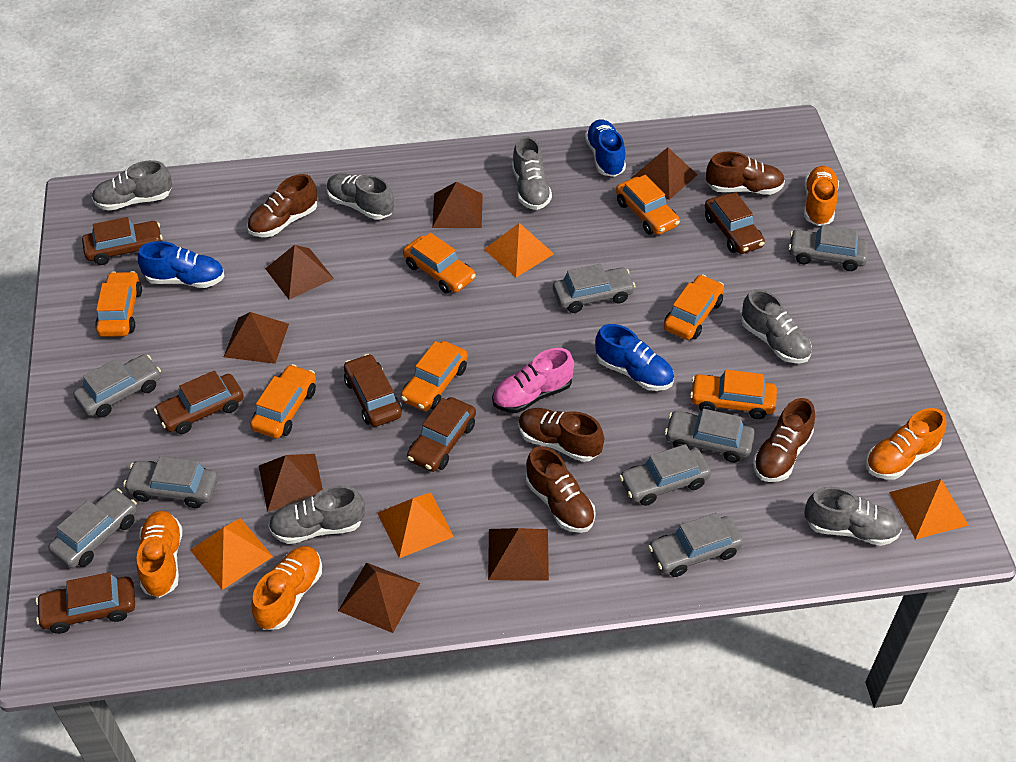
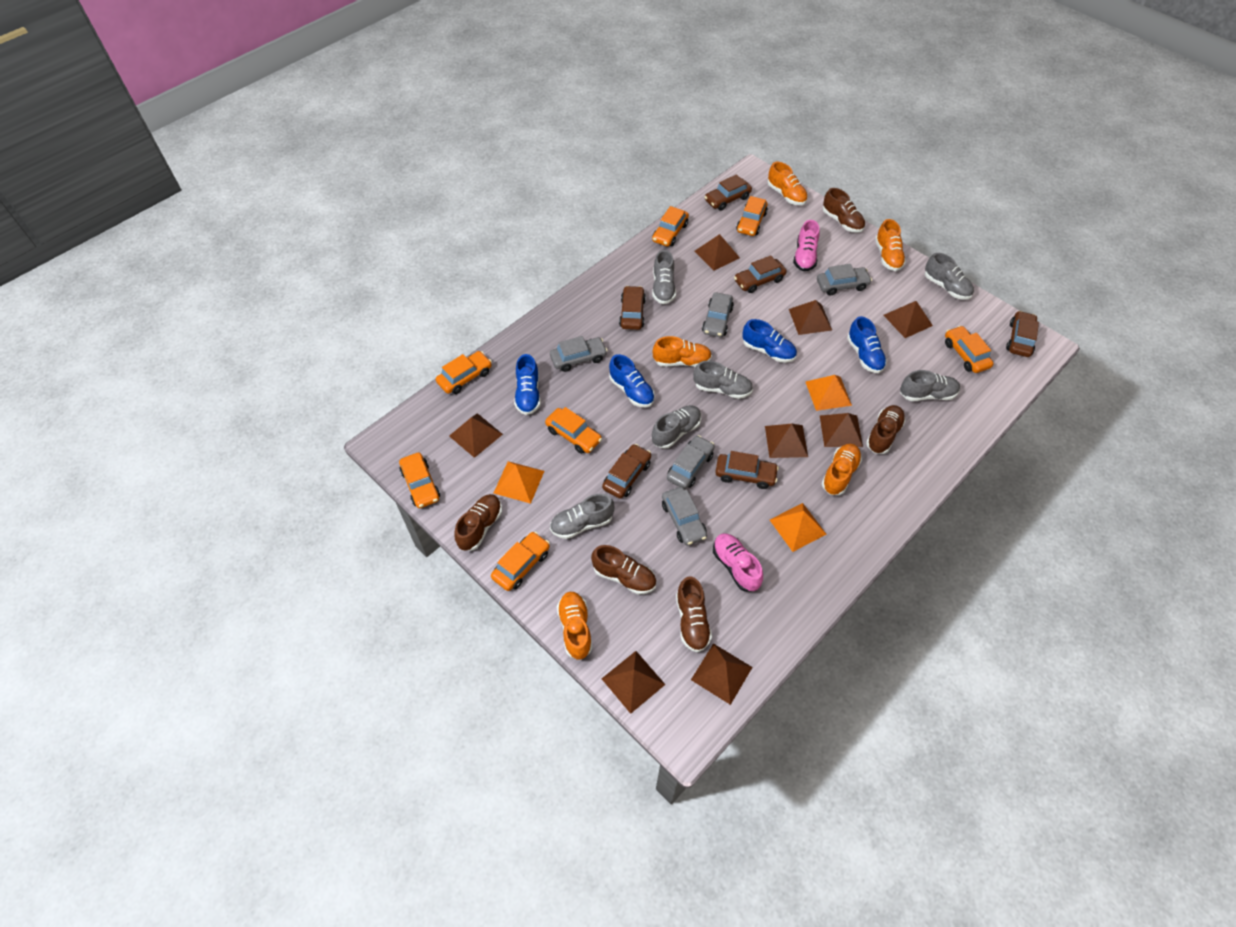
blue shoe: [138,241,224,288] [585,119,626,177] [595,324,674,391] = 3 -> [514,354,541,415] [609,354,655,407] [742,319,797,363] [847,316,887,373] = 4
brown pyramid: [224,312,289,364] [259,454,323,512] [265,245,334,300] [338,562,420,633] [432,181,483,228] [488,528,549,581] [632,147,698,200] = 7 -> [449,413,503,458] [602,651,666,714] [691,643,753,705] [694,234,740,271] [765,424,808,458] [789,300,832,335] [820,413,863,447] [883,301,933,338] = 8
grey car: [48,489,137,568] [73,355,161,417] [123,456,218,508] [553,264,636,313] [619,444,711,506] [648,513,743,577] [665,409,755,463] [789,225,868,271] = 8 -> [550,336,608,372] [662,487,707,546] [667,435,714,489] [702,293,734,337] [817,264,872,296] = 5
orange pyramid: [190,518,273,590] [378,493,454,558] [484,223,554,277] [889,479,969,539] = 4 -> [494,461,544,504] [770,503,826,552] [805,375,852,411] = 3
orange shoe: [136,511,182,598] [251,546,322,630] [804,166,839,226] [866,408,947,479] = 4 -> [557,592,592,660] [653,336,712,367] [768,162,808,205] [822,444,862,495] [875,219,906,271] = 5
pink shoe: [492,348,574,413] = 1 -> [713,533,763,592] [793,220,820,271] = 2

